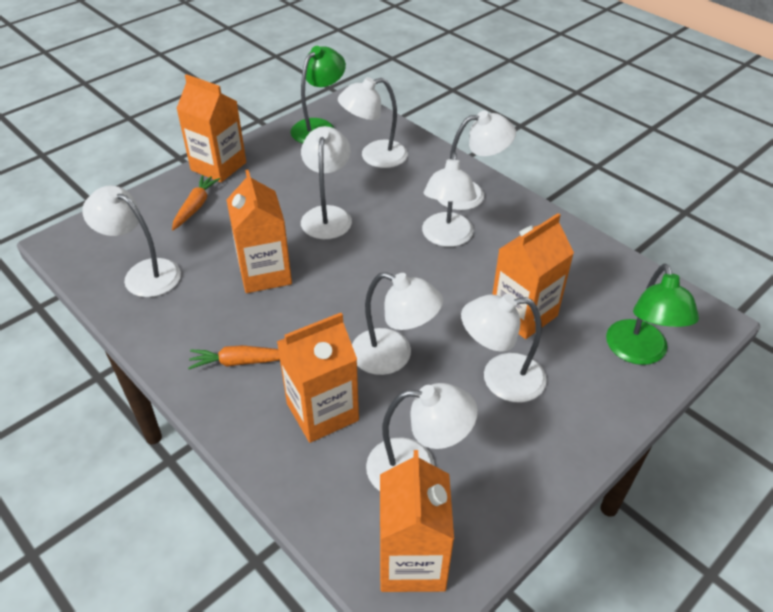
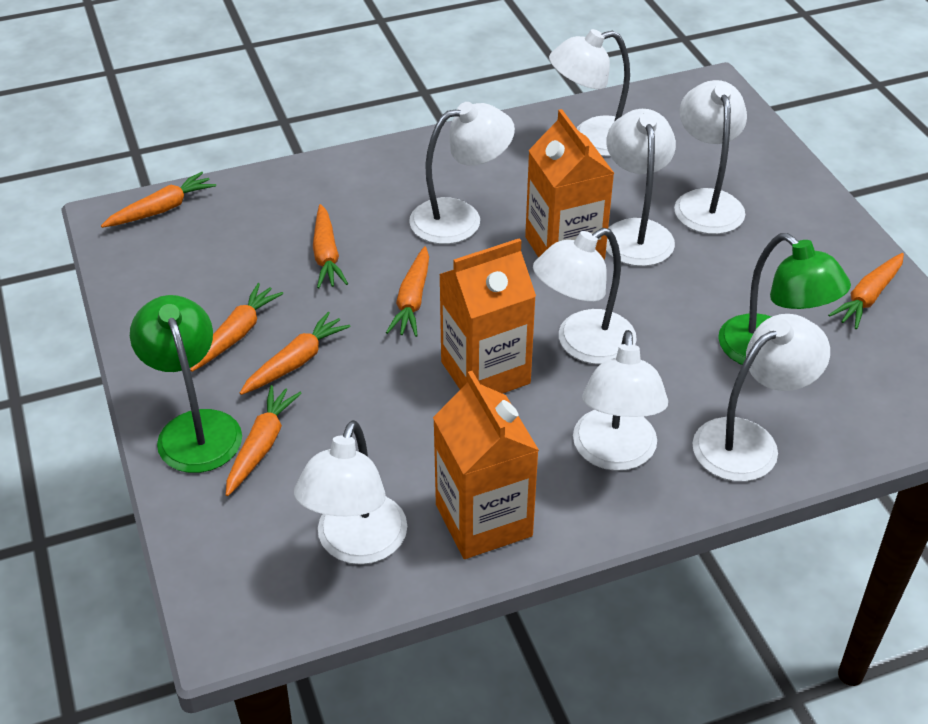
orange carrot: [172,175,220,230] [188,345,280,369] = 2 -> [101,172,216,228] [190,283,283,372] [226,385,302,496] [240,312,351,395] [313,204,348,288] [386,246,429,337] [828,253,904,329] = 7
orange carton: [176,74,246,183] [226,170,292,293] [277,313,359,443] [379,450,454,592] [492,213,574,339] = 5 -> [433,371,539,559] [439,238,536,394] [525,109,614,260] = 3

